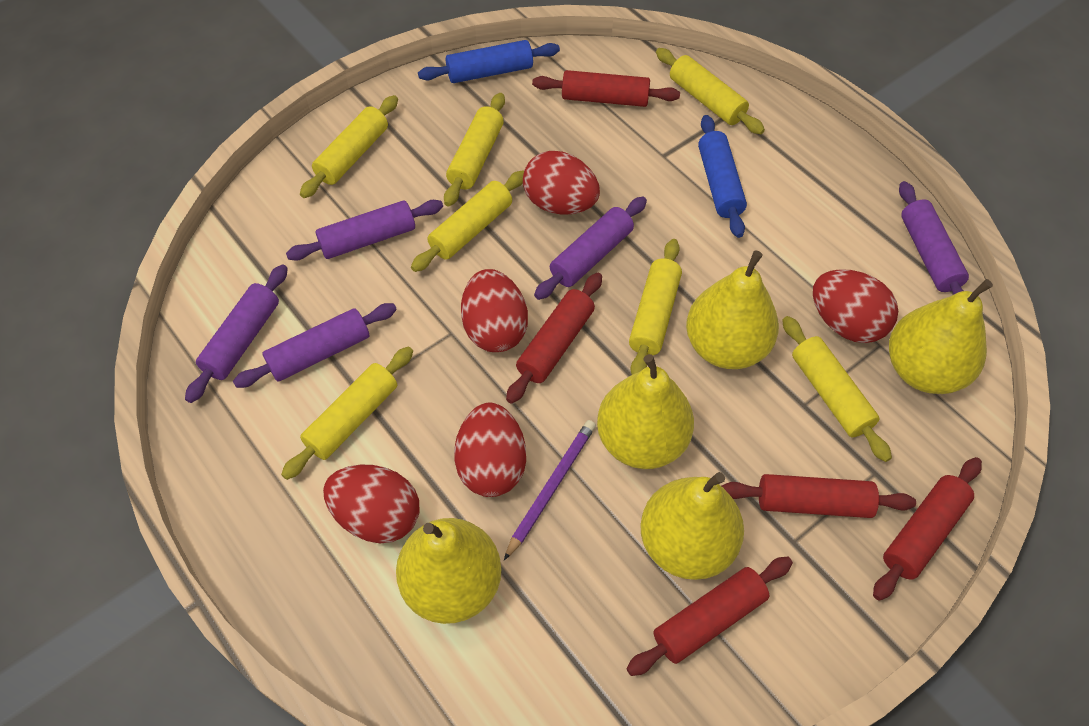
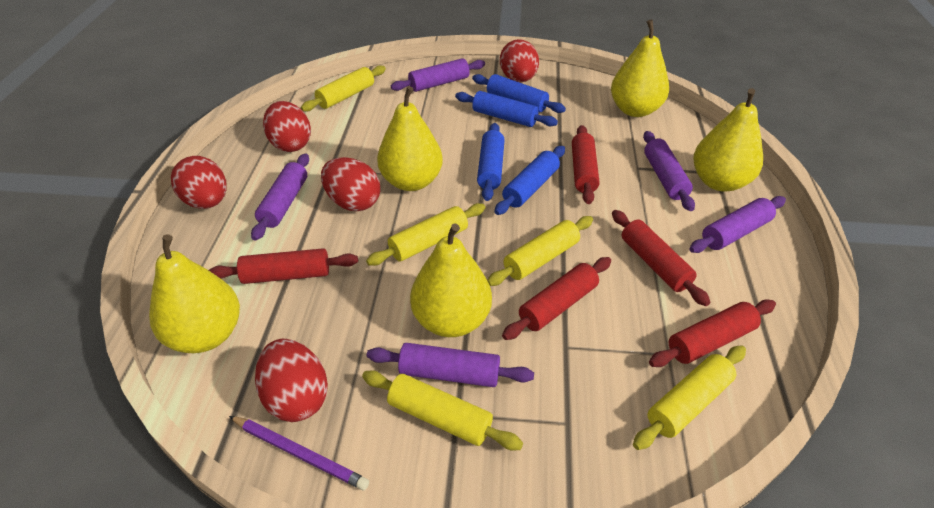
blue rolling pin: [418,40,560,83] [698,115,747,238] = 2 -> [455,91,558,127] [472,74,566,113] [477,123,505,201] [494,146,565,215] = 4
yellow rolling pin: [281,347,413,480] [300,95,398,198] [411,171,524,272] [444,93,505,206] [629,239,682,375] [656,48,765,134] [782,316,892,462] = 7 -> [301,65,386,111] [362,370,523,450] [366,203,486,266] [487,216,593,286] [633,345,746,450] = 5

